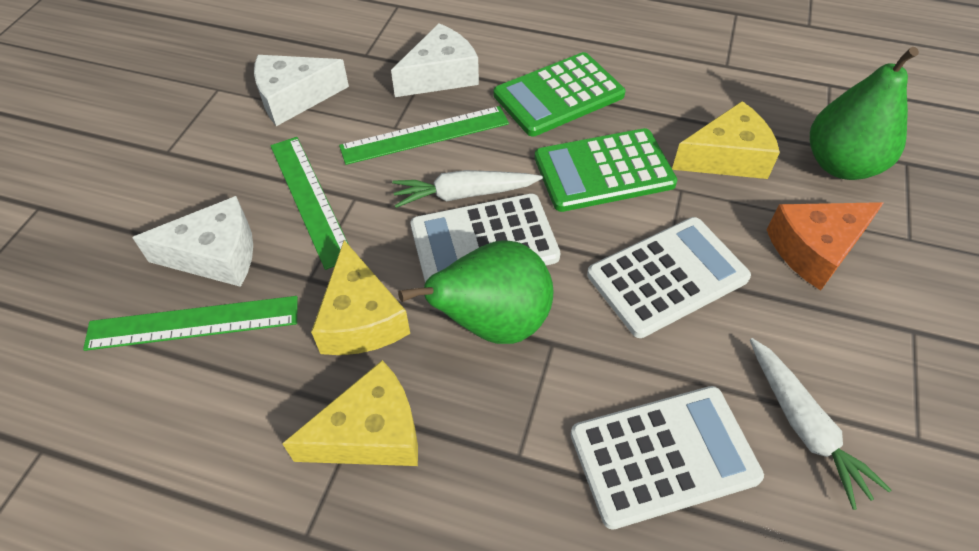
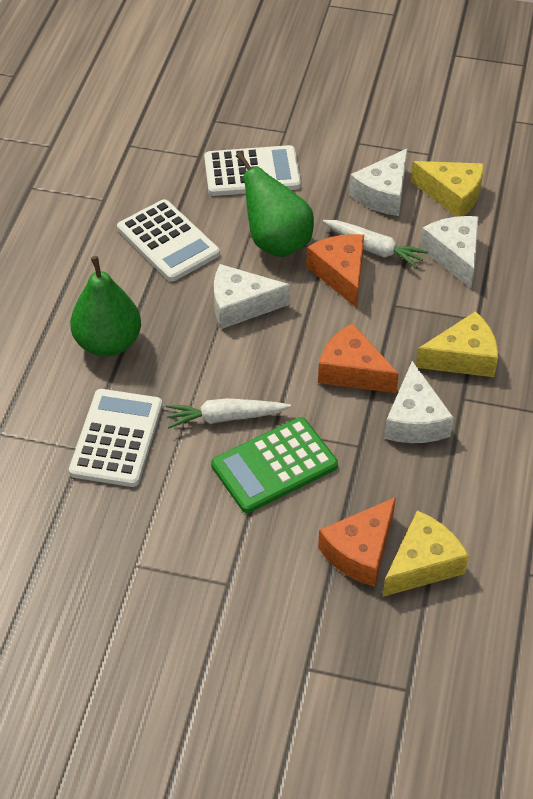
green calculator: [494,52,625,136] [534,128,677,212] = 2 -> [211,417,338,513] = 1
green ruler: [83,296,298,351] [270,137,349,270] [339,106,509,165] = 3 -> none = 0
orange cheese: [767,202,883,291] = 1 -> [306,234,364,308] [318,323,399,393] [318,497,396,587] = 3
white cheese: [132,196,253,287] [254,55,349,126] [391,23,479,97] = 3 -> [214,264,290,329] [349,148,408,216] [384,361,454,443] [420,216,479,288] = 4

